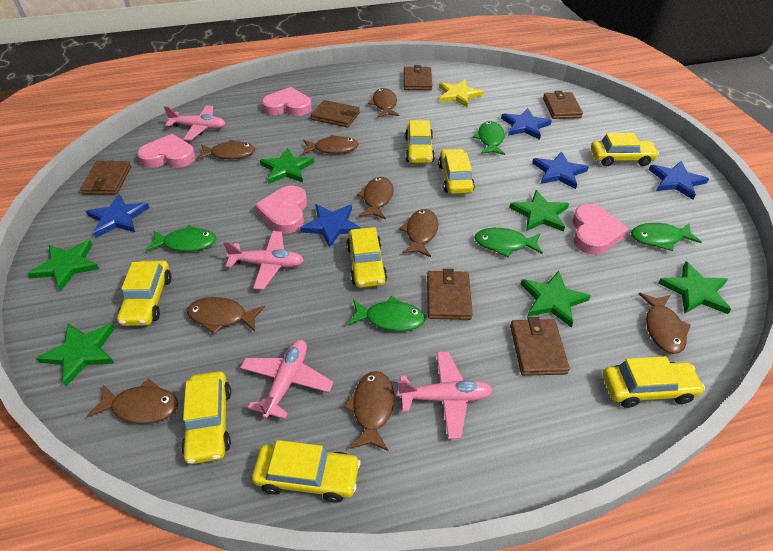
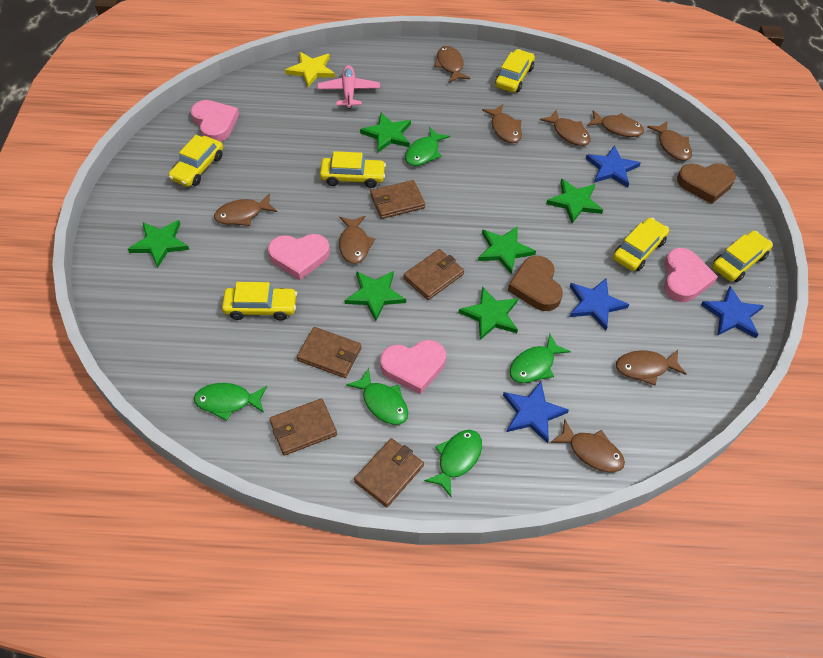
blue star: [86,194,150,238] [300,204,361,248] [501,108,552,140] [532,151,589,189] [649,161,709,200] = 5 -> [503,381,569,443] [570,278,629,330] [586,145,641,188] [701,286,764,338] = 4
brown heart: none = 0 -> [508,256,563,311] [677,163,736,204] = 2
brown wallet: [80,161,131,195] [311,100,360,128] [404,65,432,90] [427,269,473,320] [510,317,570,376] [543,91,583,119] = 6 -> [270,399,337,456] [297,327,362,378] [354,438,424,507] [370,180,425,219] [403,249,464,300] = 5
pink plane: [164,105,226,140] [223,231,304,290] [240,340,334,419] [397,351,493,439] = 4 -> [317,65,380,109] = 1
yellow car: [117,261,172,326] [181,371,231,464] [252,440,361,503] [347,227,387,288] [405,120,435,163] [438,149,475,194] [591,133,659,166] [603,356,705,408] = 8 -> [168,135,223,187] [222,282,297,321] [320,151,386,188] [495,49,535,92] [613,218,669,271] [712,231,773,282] = 6

